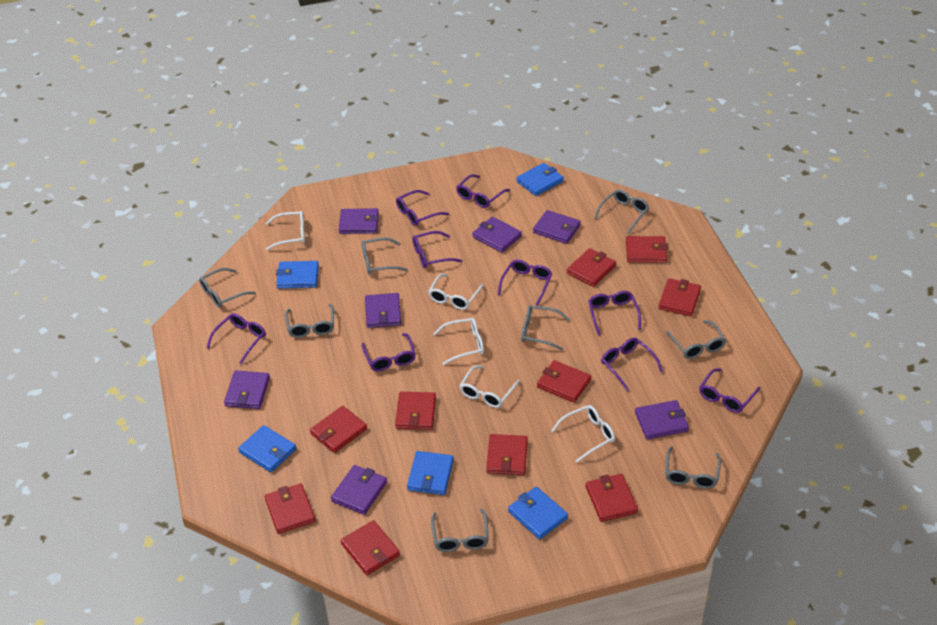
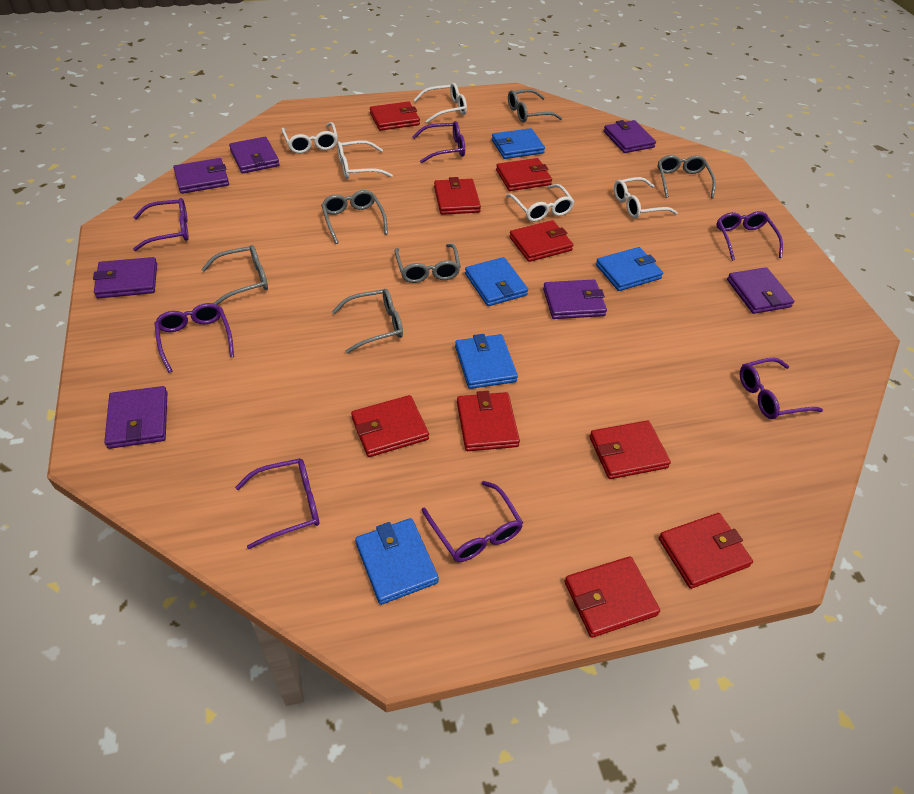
grey glasses: [199,268,256,308] [285,304,334,338] [361,238,408,274] [431,509,489,552] [521,305,570,350] [594,189,649,234] [665,320,726,359] [665,446,721,489] = 8 -> [201,245,268,305] [321,190,388,244] [332,289,403,354] [394,244,461,283] [508,89,562,123] [658,155,716,199] = 6
purple glasses: [207,313,266,364] [362,333,416,371] [396,190,449,226] [412,231,462,268] [456,174,510,208] [498,260,552,306] [588,291,641,336] [601,338,663,391] [699,368,760,413] = 9 -> [133,198,189,251] [154,303,234,373] [235,458,319,549] [412,121,465,163] [422,481,523,562] [717,211,783,261] [740,358,823,419] = 7
red wallet: [265,484,315,534] [310,406,367,453] [341,520,400,575] [395,392,436,430] [486,434,528,475] [537,360,591,403] [567,248,616,287] [586,474,638,522] [626,236,668,263] [658,278,701,316] = 10 -> [351,395,429,457] [370,101,420,131] [434,177,481,215] [457,391,520,451] [496,158,552,191] [509,220,573,262] [565,556,660,638] [590,420,671,479] [659,513,753,589] = 9

